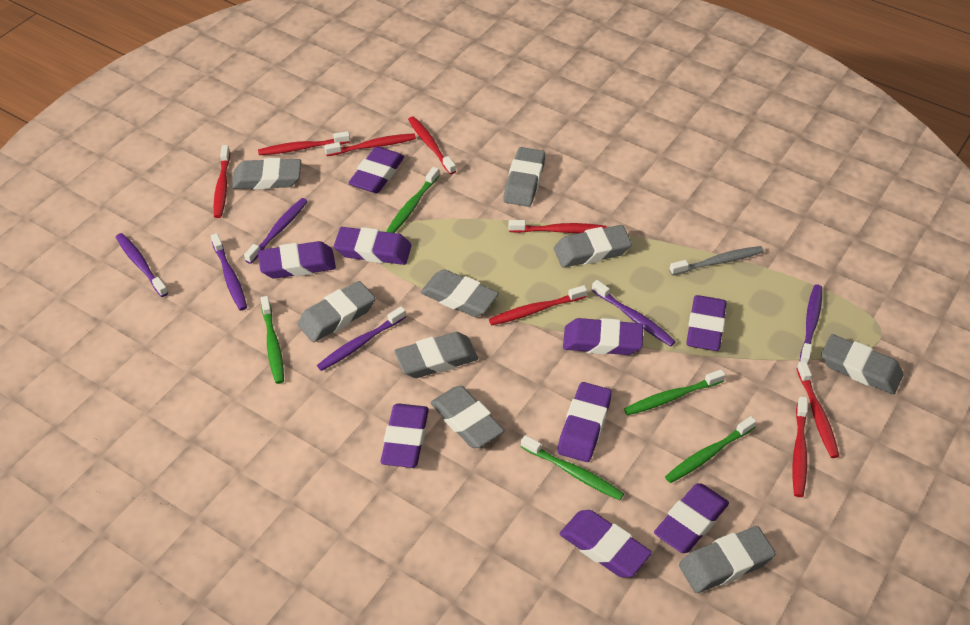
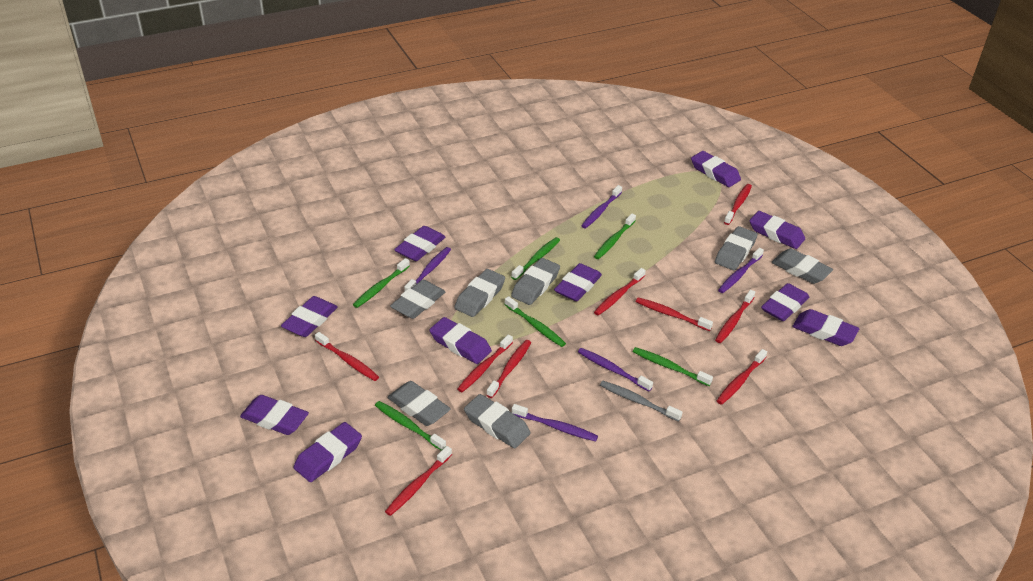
green toothbrush: [260,296,284,384] [386,167,440,233] [521,435,624,500] [624,369,726,416] [665,416,757,483] = 5 -> [353,258,410,308] [375,401,446,451] [504,296,566,347] [511,237,560,280] [594,214,636,259] [633,347,713,386] = 6
grey eraser: [232,158,301,190] [297,281,375,342] [394,332,478,378] [421,269,499,317] [430,386,504,448] [503,147,546,207] [554,225,632,268] [679,526,776,593] [821,334,904,395] = 9 -> [388,381,451,426] [390,279,445,319] [454,269,505,317] [464,394,531,448] [511,258,560,305] [715,226,758,270] [771,248,833,284] = 7
purple eraser: [258,241,336,279] [334,227,412,265] [348,146,404,193] [381,404,429,468] [557,382,612,462] [560,510,652,577] [563,318,643,355] [654,483,729,553] [686,295,727,351] = 9 -> [240,395,309,435] [281,296,338,337] [294,422,362,482] [394,226,445,261] [429,317,492,364] [554,263,602,301] [691,151,741,187] [750,211,805,249] [761,283,809,321] [792,309,859,346] = 10
purple toothbrush: [116,233,168,297] [211,233,247,311] [244,198,308,264] [317,307,406,371] [592,280,676,347] [800,284,822,364] = 6 -> [404,247,451,291] [512,404,598,442] [578,348,653,391] [581,185,622,228] [718,248,764,293] = 5
red toothbrush: [214,145,230,218] [258,131,350,155] [324,133,416,156] [408,116,456,175] [489,285,587,326] [509,220,607,233] [793,396,808,497] [797,361,839,458] = 8 -> [315,332,379,381] [385,446,452,516] [457,335,513,392] [487,340,531,398] [594,268,646,316] [636,297,713,331] [715,290,755,343] [717,349,767,405] [724,184,752,225] = 9

